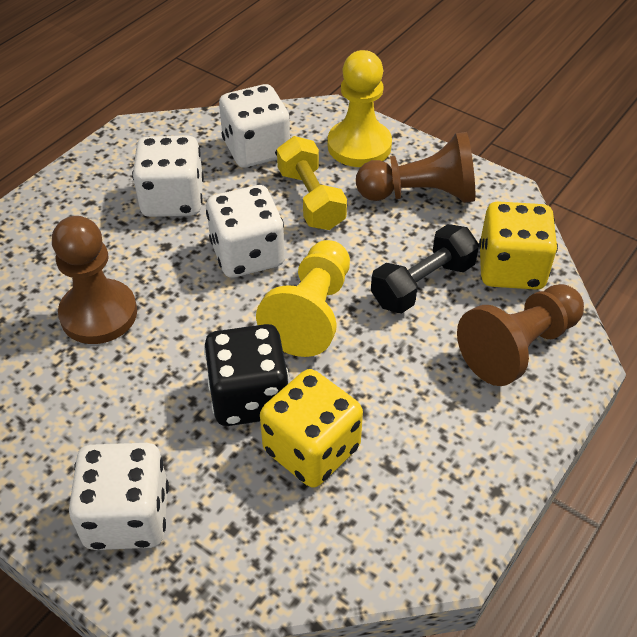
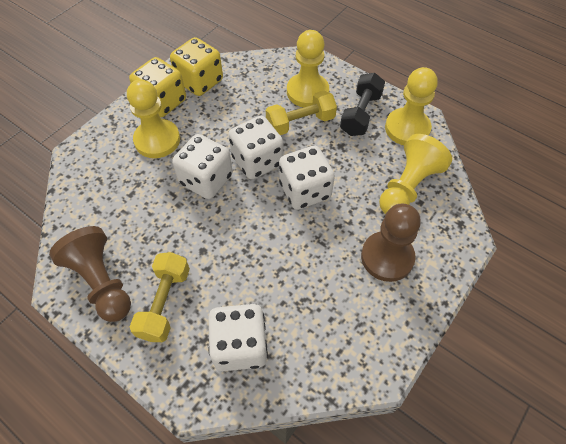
black dice: [204,324,289,426] = 1 -> none = 0
brown pawn: [52,216,137,344] [356,132,475,203] [457,284,584,386] = 3 -> [49,226,131,322] [361,204,421,282] = 2
yellow dumbbell: [277,136,347,230] = 1 -> [130,252,190,342] [266,90,337,135] = 2
yellow pawn: [256,240,350,357] [328,50,392,167] = 2 -> [127,79,180,158] [287,30,329,107] [379,134,452,214] [385,67,438,145] = 4

